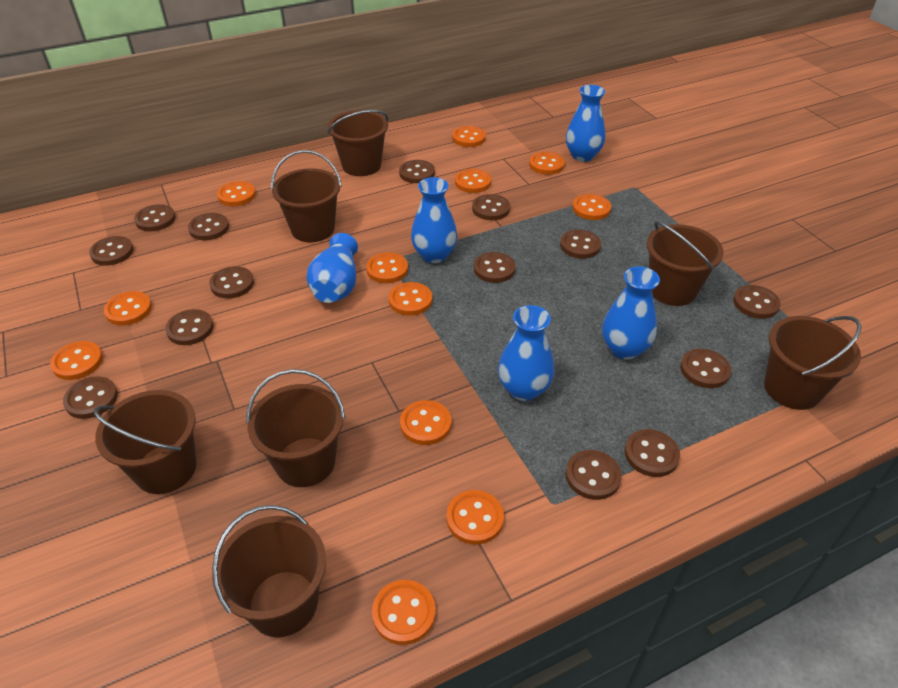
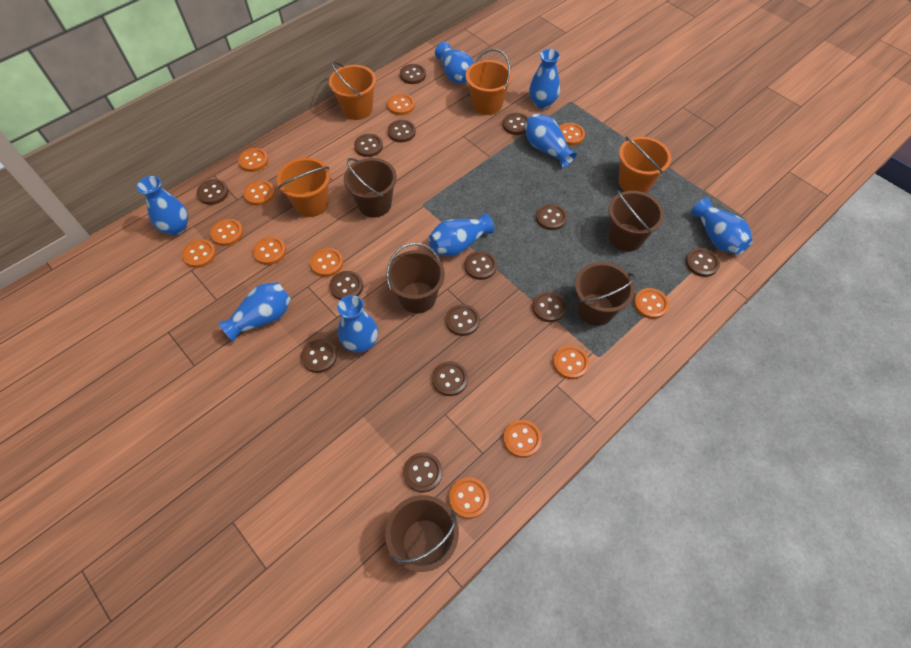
blue vase: [306,233,358,303] [411,177,457,263] [498,305,554,401] [566,85,605,162] [602,266,660,359] = 5 -> [137,176,188,235] [218,282,291,342] [337,295,378,353] [429,213,494,257] [435,42,474,84] [525,113,577,168] [529,49,560,109] [691,198,753,254] = 8
brown bucket: [94,390,197,494] [212,505,326,637] [246,369,345,487] [271,150,342,242] [327,110,388,176] [647,221,724,306] [764,316,862,410] = 7 -> [344,158,397,217] [385,495,459,572] [386,243,445,313] [575,262,636,326] [608,190,664,252] = 5
orange bucket: none = 0 -> [277,158,330,217] [329,61,376,120] [466,49,513,115] [619,137,671,193] = 4

